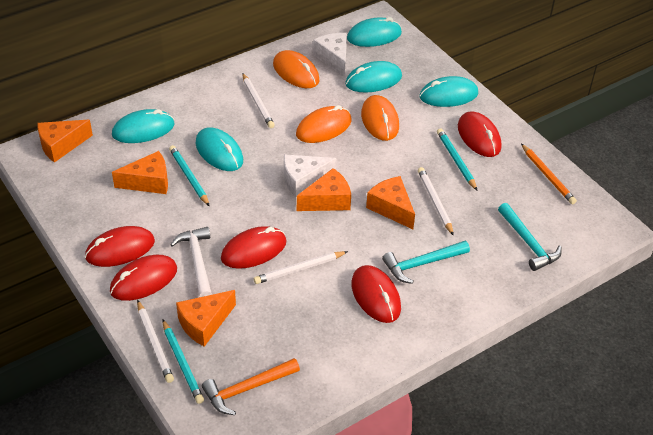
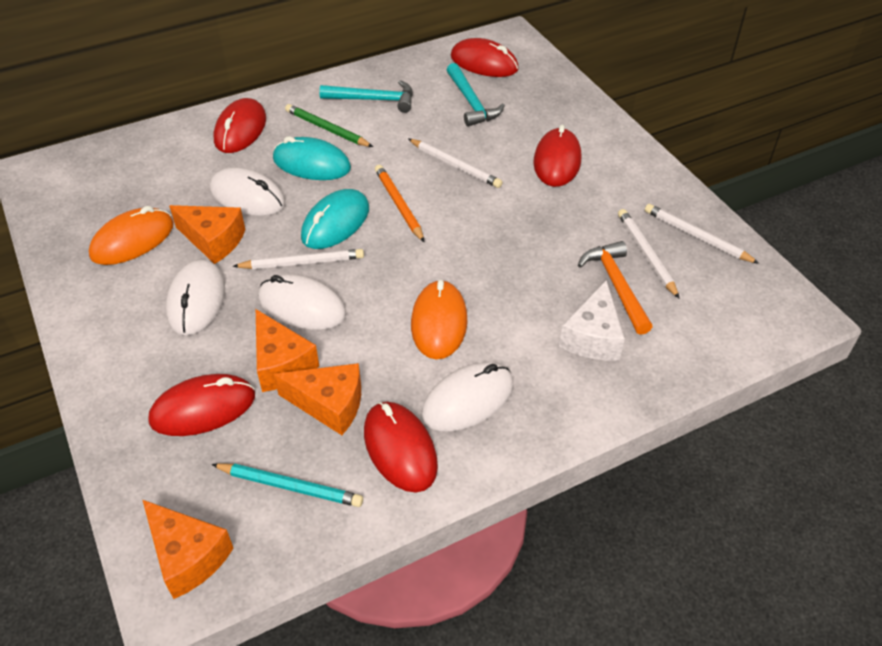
green pencil: none = 0 -> [285,104,373,147] = 1
orange cheese: [37,120,93,163] [112,151,168,194] [176,290,236,347] [297,168,351,211] [366,176,415,229] = 5 -> [143,500,233,599] [169,205,246,264] [256,309,319,392] [274,363,361,435] = 4
orange mouse: [273,50,320,88] [296,105,351,143] [361,95,399,141] = 3 -> [89,206,174,265] [411,280,467,359] = 2
turquoise mouse: [112,109,175,143] [196,128,243,171] [345,61,402,92] [347,17,402,47] [419,76,479,107] = 5 -> [273,136,351,180] [301,189,369,249] = 2
turquoise pencil: [163,320,204,404] [169,145,210,207] [437,128,477,190] = 3 -> [211,463,363,507] = 1
white cheese: [284,155,337,197] [313,33,347,77] = 2 -> [559,280,625,361] = 1
white hammer: [170,227,212,297] = 1 -> none = 0
white mouse: none = 0 -> [166,259,225,335] [210,167,285,216] [258,274,346,330] [422,362,514,431] = 4

